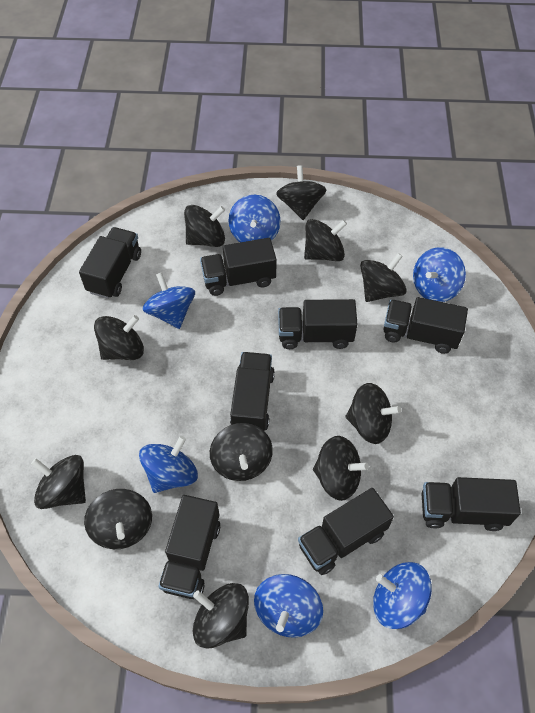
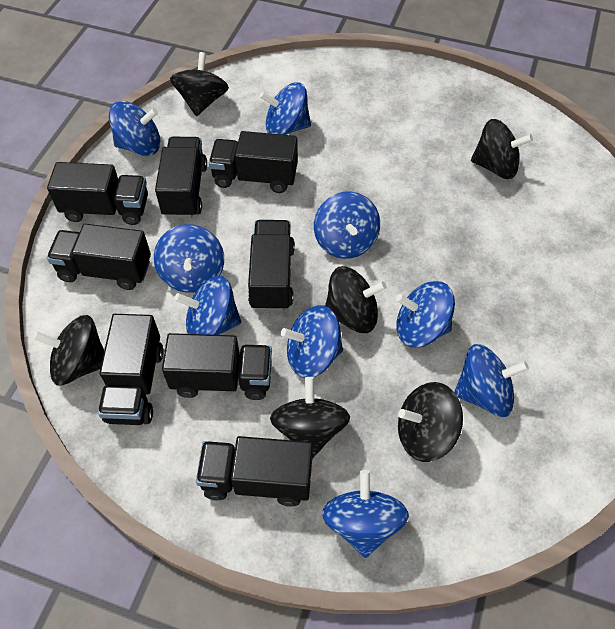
black spinning top: [31,455,86,509] [84,489,152,549] [94,315,144,360] [184,205,225,247] [193,583,249,649] [210,423,273,481] [276,165,327,220] [304,219,347,261] [313,436,369,501] [345,383,401,444] [360,253,407,302] = 11 -> [33,315,104,385] [170,52,229,116] [270,377,350,459] [325,266,387,333] [398,382,463,462] [471,119,533,179] = 6
blue spinning top: [139,436,198,493] [142,272,195,329] [228,195,281,242] [254,574,323,638] [373,562,432,629] [413,247,466,302] = 6 -> [109,101,160,156] [154,224,224,293] [174,276,241,335] [259,82,311,135] [281,305,343,378] [314,192,380,259] [322,470,409,558] [396,281,455,348] [454,344,529,417] = 9

